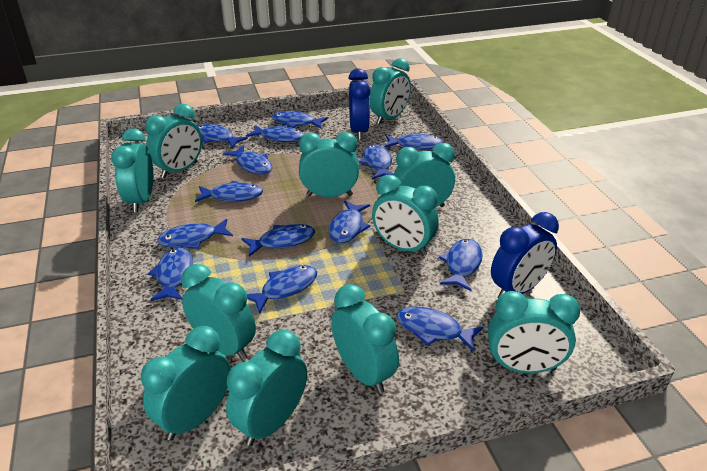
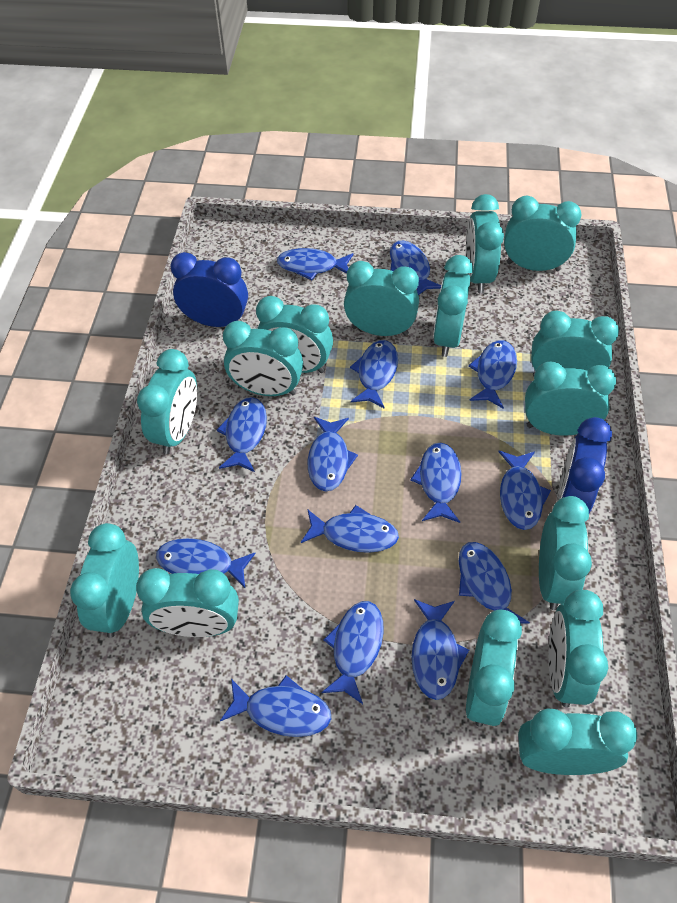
turquoise clock: [111,128,153,212] [141,326,231,440] [145,104,202,178] [181,264,256,361] [226,330,307,446] [299,132,359,197] [331,284,399,394] [370,58,411,124] [372,175,439,256] [394,143,455,208] [488,291,580,373] = 11 -> [70,523,139,638] [136,568,239,637] [137,349,197,455] [223,321,303,396] [256,296,333,373] [344,261,419,336] [433,255,473,357] [466,194,504,293] [466,610,522,727] [504,196,582,271] [518,708,637,775] [525,362,616,436] [531,310,619,377] [539,496,592,610] [549,590,608,708] = 15

